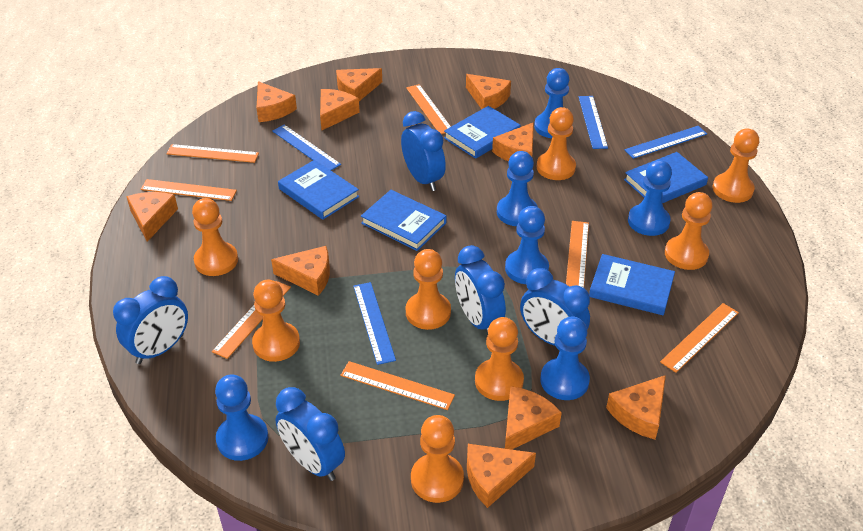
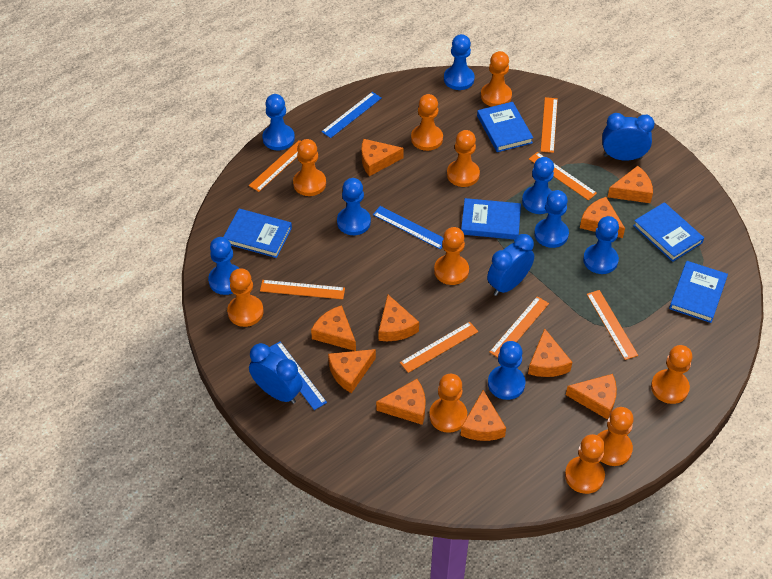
blue clock: [113,276,188,364] [275,387,345,481] [401,111,446,191] [455,245,506,335] [520,268,590,346] = 5 -> [249,343,302,404] [487,234,534,296] [602,113,655,161] = 3
blue pawn: [215,374,268,461] [497,151,538,226] [505,206,549,284] [534,68,570,138] [540,316,590,400] [628,160,672,236] = 6 -> [208,237,239,295] [262,94,295,151] [337,178,371,235] [444,34,475,90] [488,341,525,400] [522,157,554,214] [534,190,569,248] [583,216,619,274] = 8
blue ruler: [272,125,341,170] [353,282,396,365] [579,96,608,149] [624,126,707,159] = 4 -> [270,342,327,410] [321,92,381,138] [373,206,443,249] = 3
orange pawn: [192,198,238,276] [252,280,300,362] [406,249,451,330] [411,415,464,503] [475,317,524,401] [537,107,576,180] [665,192,713,270] [713,129,759,203] = 8 -> [227,268,264,327] [293,139,326,196] [411,94,443,151] [429,374,467,433] [434,227,469,285] [447,130,480,187] [481,51,512,107] [565,434,605,494] [598,407,634,466] [651,345,692,404] = 10

